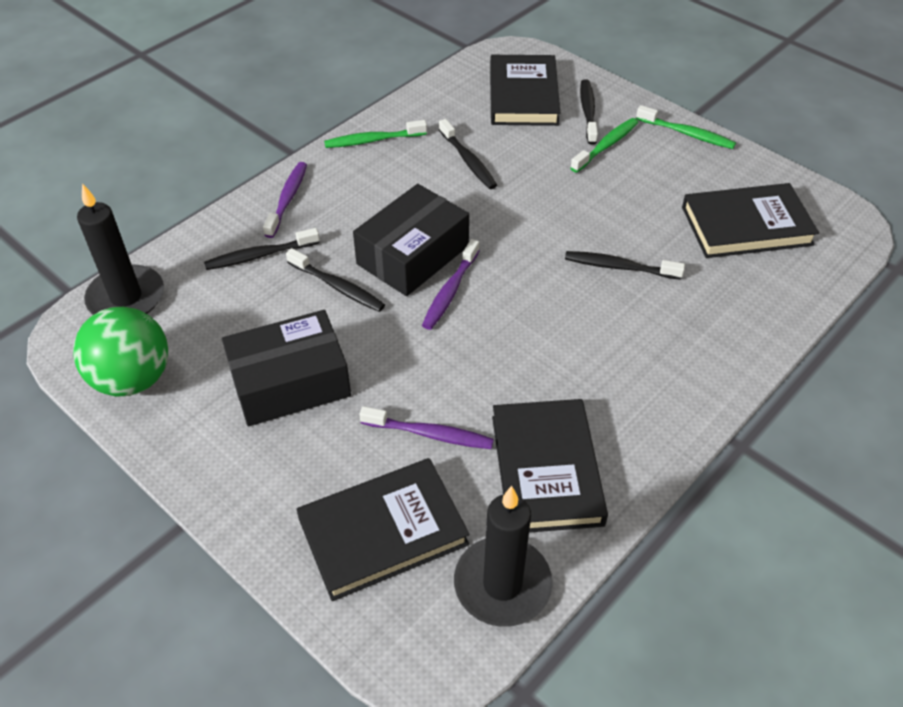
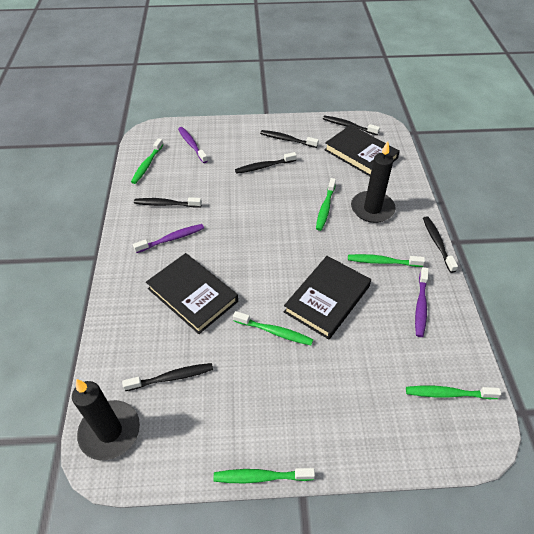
black book: [296,458,470,601] [490,55,560,126] [492,399,608,533] [682,183,819,258] = 4 -> [146,253,238,334] [284,256,371,339] [324,125,400,176] = 3
black box: [222,310,351,426] [353,184,469,296] = 2 -> none = 0
black toothbrush: [204,228,320,270] [286,248,385,312] [439,119,497,189] [565,251,685,280] [580,79,598,145] = 5 -> [122,363,213,391] [134,197,202,208] [235,152,297,174] [260,130,319,148] [323,115,380,135] [423,216,458,273] = 6
green ball: [73,307,168,396] = 1 -> none = 0
green toothbrush: [324,120,427,148] [570,118,639,173] [636,105,736,149] = 3 -> [131,138,164,184] [214,468,315,483] [233,311,313,345] [316,178,336,231] [348,254,425,267] [406,386,501,399] = 6

